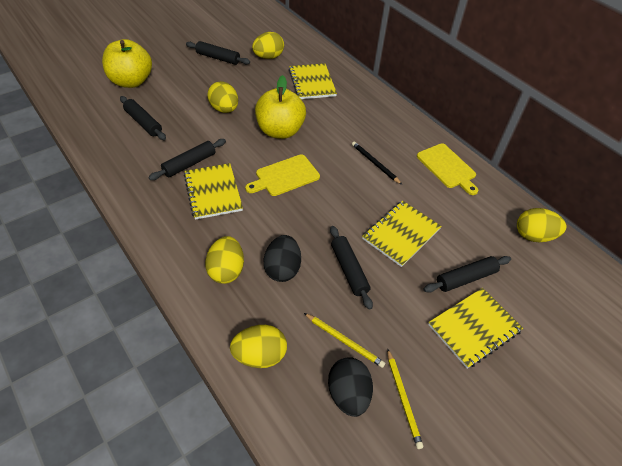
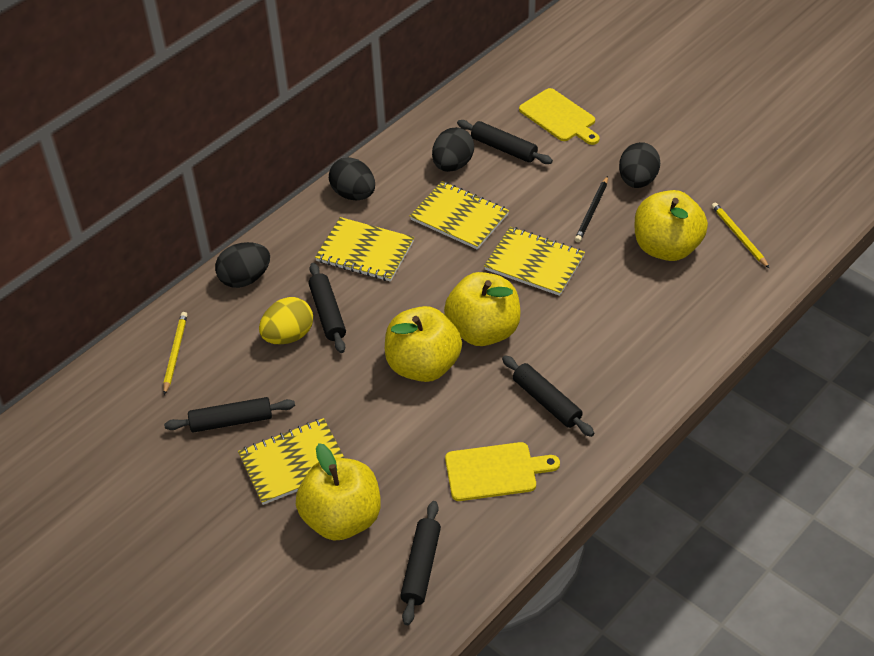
black egg: [263,235,301,282] [328,357,373,417] = 2 -> [215,242,270,288] [329,157,375,200] [432,127,474,172] [619,142,660,188] = 4
yellow apple: [102,39,152,88] [255,75,306,139] = 2 -> [296,443,381,540] [385,306,462,382] [444,272,521,346] [635,190,708,261] = 4
yellow egg: [205,236,244,284] [207,81,238,113] [230,325,287,368] [252,32,284,59] [517,208,567,242] = 5 -> [259,297,313,344] = 1

